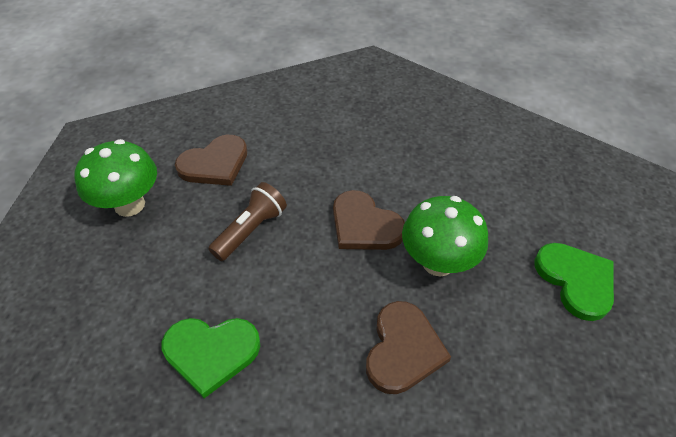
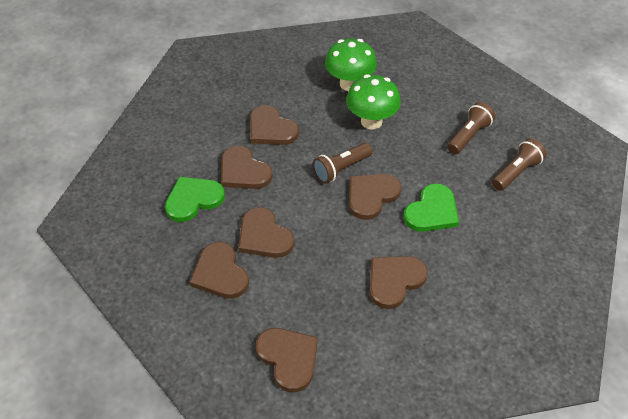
brown flashlight: [208,182,287,261] = 1 -> [313,143,373,184] [447,102,495,154] [492,138,547,191] = 3
brown heart: [175,135,247,186] [333,190,405,250] [366,301,451,394] = 3 -> [190,242,249,299] [221,146,273,189] [238,207,294,258] [250,105,299,145] [256,328,318,392] [349,174,401,220] [369,256,428,309] = 7

